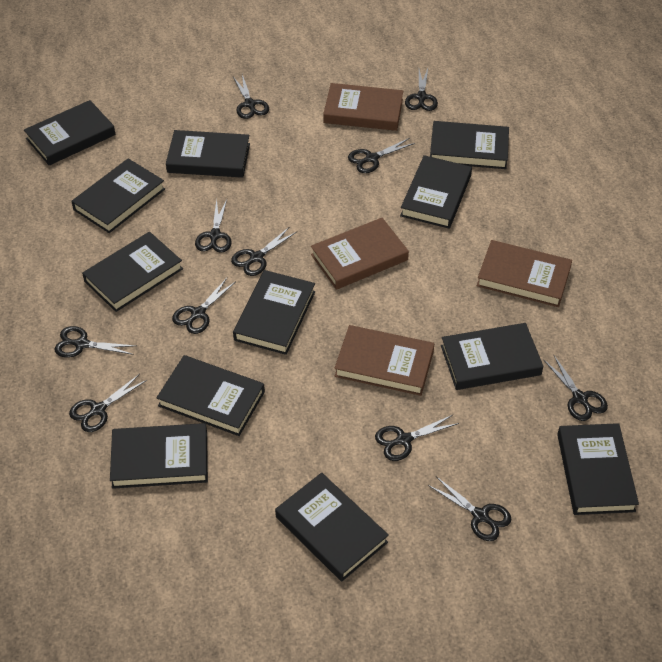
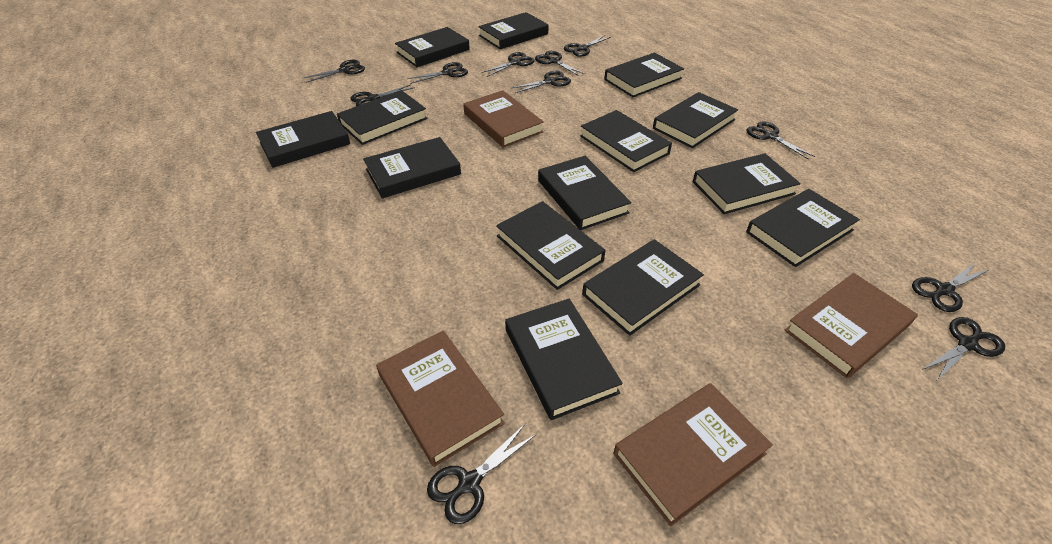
black book: [24,100,116,165] [71,158,165,233] [82,232,183,312] [110,423,208,489] [157,355,265,436] [166,130,250,178] [233,270,315,355] [275,473,389,581] [400,155,472,229] [430,121,509,169] [441,323,544,390] [557,423,639,515] = 12 -> [256,111,350,168] [337,90,427,145] [363,137,461,198] [395,27,470,67] [478,12,549,49] [496,201,606,290] [505,299,623,420] [538,156,631,230] [580,110,672,172] [582,239,704,336] [604,52,684,97] [653,92,738,148] [693,153,801,214] [746,189,860,267] = 14

